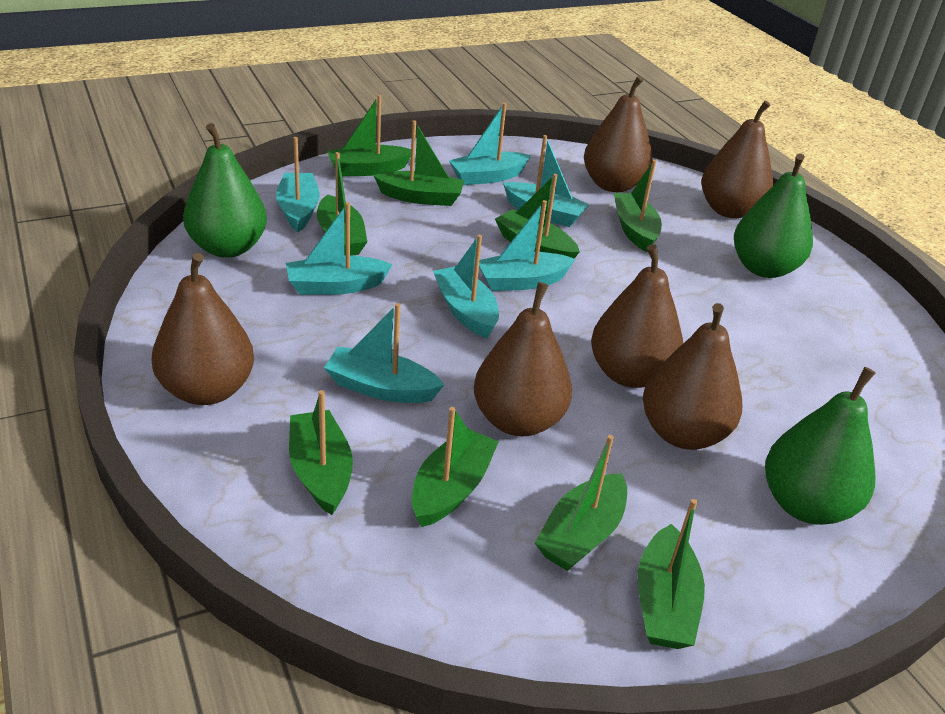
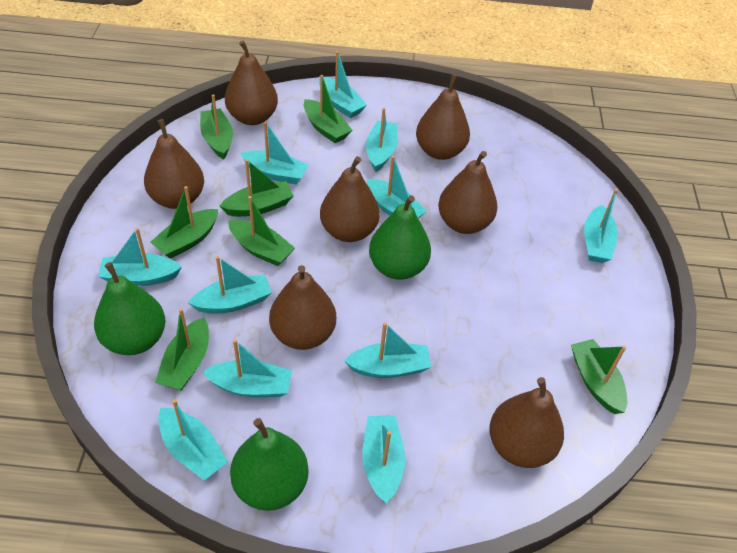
brown pear: [152,253,254,405] [474,282,572,436] [584,76,653,192] [591,244,683,388] [643,303,742,450] [701,100,773,218] = 6 -> [144,119,204,209] [225,40,278,125] [269,265,336,350] [320,156,380,242] [416,74,470,160] [438,151,497,234] [489,377,564,468] = 7
green boat: [289,390,353,515] [317,152,367,256] [327,95,411,176] [373,120,464,206] [412,407,499,527] [495,174,580,259] [535,435,627,571] [614,160,662,252] [637,499,705,649] = 9 -> [150,186,218,259] [155,308,209,391] [200,94,233,159] [219,159,293,217] [228,196,295,266] [304,75,352,143] [571,339,627,414] = 7
turquoise boat: [276,137,320,232] [286,202,392,295] [324,303,444,403] [433,235,499,338] [449,103,531,185] [479,200,575,291] [503,135,590,227] = 7 -> [98,228,182,286] [158,399,228,480] [188,256,272,314] [202,339,292,397] [240,122,309,185] [319,51,367,118] [344,322,431,378] [362,416,405,503] [366,108,398,172] [367,156,427,219] [584,189,618,263] = 11

